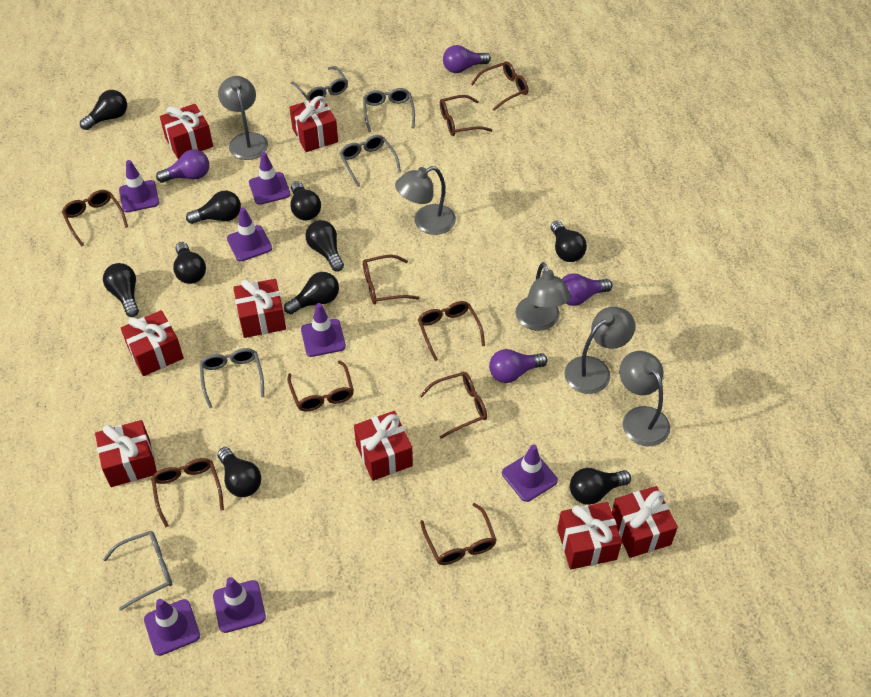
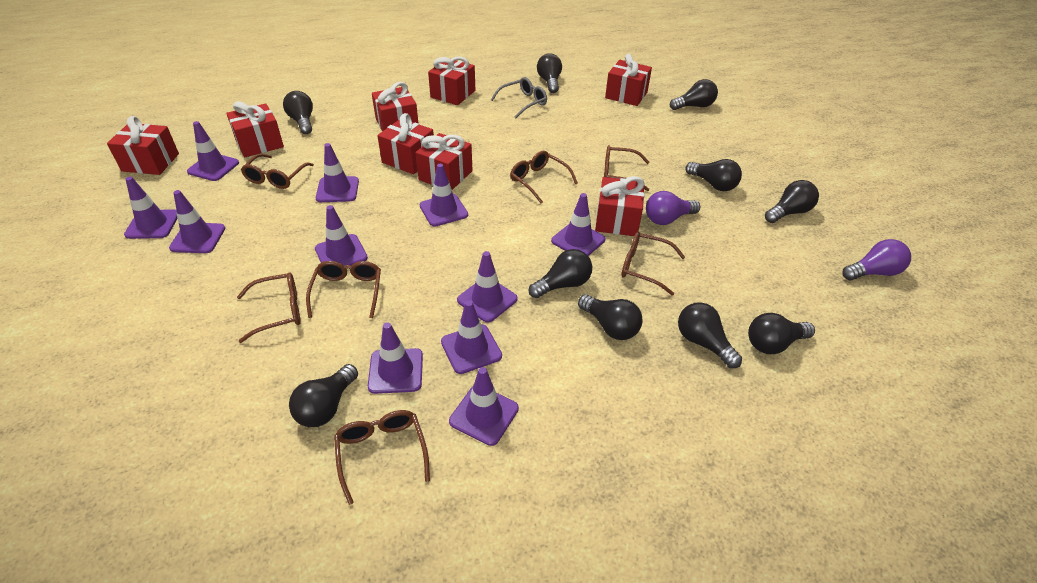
brown glasses: [62,190,128,247] [151,458,224,527] [287,360,354,411] [363,255,419,305] [418,301,485,361] [420,372,487,439] [420,503,496,565] [440,95,492,136] [471,61,529,111] = 9 -> [237,273,301,343] [241,154,314,189] [306,261,381,318] [334,410,430,505] [510,151,578,204] [604,145,649,191] [621,232,685,296] = 7
grey glasses: [103,531,172,610] [199,348,264,408] [291,66,348,101] [339,135,401,187] [363,88,415,132] = 5 -> [491,77,547,118] = 1
grey lamp: [218,76,268,160] [395,166,456,235] [516,262,571,331] [564,307,635,394] [619,351,670,446] = 5 -> none = 0
purple light bulb: [156,149,209,183] [443,45,491,73] [489,349,547,383] [562,273,612,306] = 4 -> [646,191,700,225] [842,239,911,280] = 2
purple traffic cone: [119,160,159,212] [144,599,200,656] [213,577,266,633] [227,207,272,261] [249,152,291,205] [301,303,346,357] [502,444,558,502] = 7 -> [124,177,178,239] [169,190,225,253] [187,121,239,181] [315,205,368,266] [316,143,359,202] [368,322,423,394] [419,164,468,226] [441,300,502,374] [449,367,519,446] [457,251,518,322] [551,193,605,256] = 11

